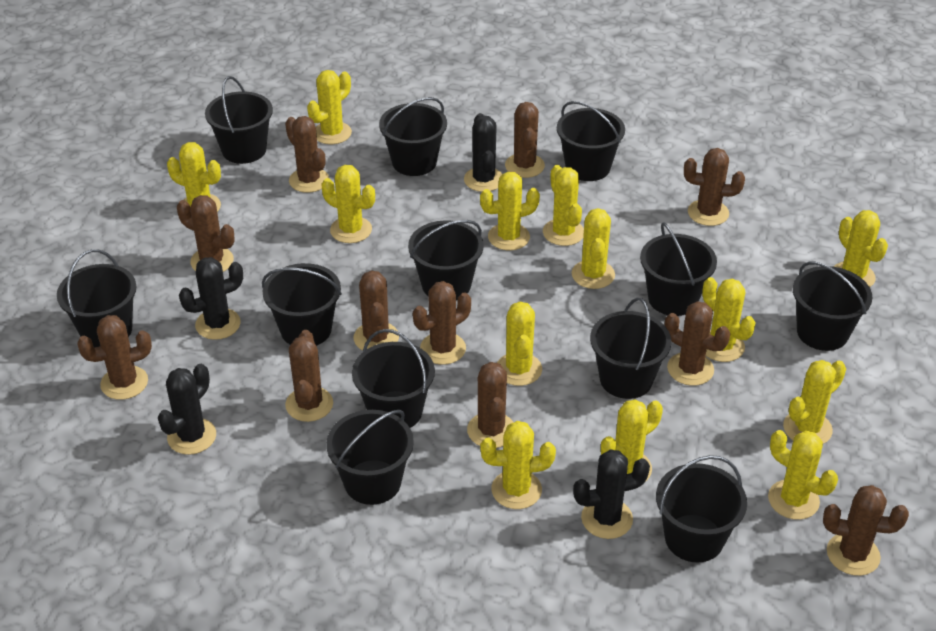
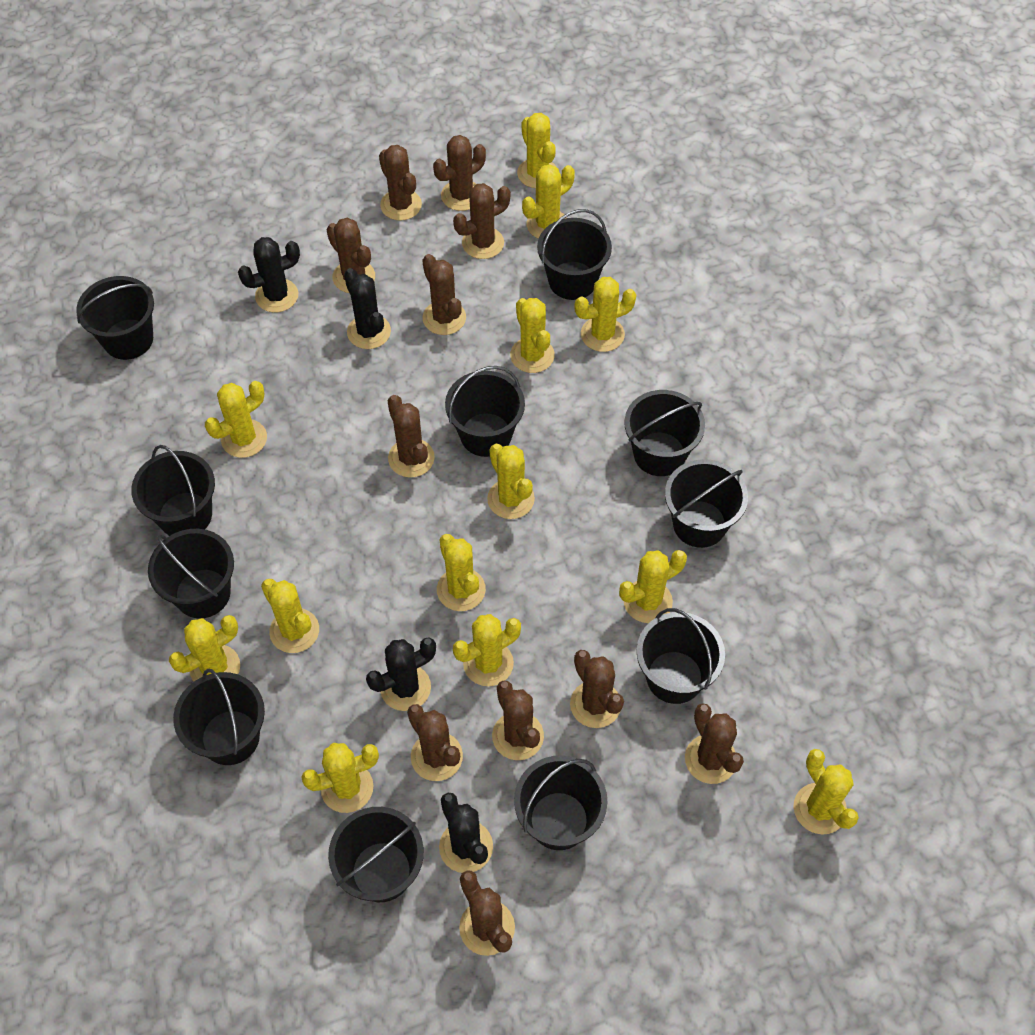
black bucket: [57,249,136,347] [205,76,273,164] [262,263,342,346] [326,410,414,505] [352,329,435,428] [379,97,447,176] [408,220,484,300] [557,101,625,181] [590,298,672,399] [640,222,717,316] [656,455,747,563] [793,262,872,351] = 12 -> [76,276,154,360] [131,445,215,536] [148,529,234,619] [173,669,265,765] [328,807,424,902] [445,366,525,457] [514,755,608,850] [537,209,612,300] [624,390,705,476] [637,608,725,704] [665,459,748,548] = 11

